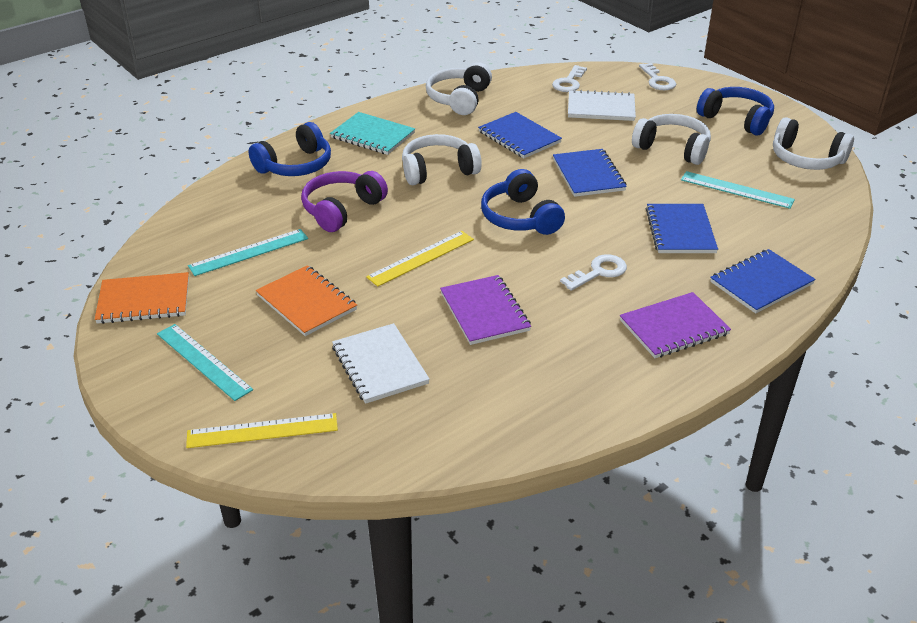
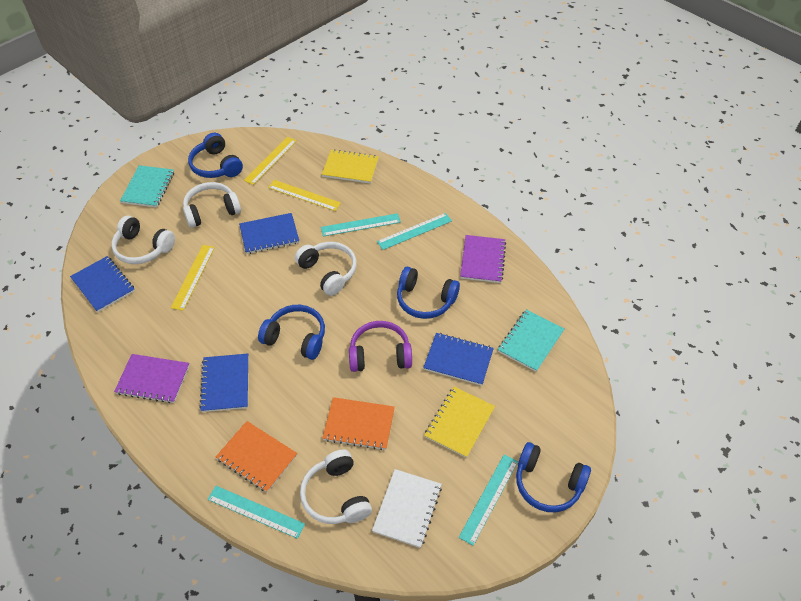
blue headphones: [249,122,331,176] [481,169,565,235] [697,87,774,135] = 3 -> [188,133,243,178] [258,305,325,360] [397,267,460,319] [516,442,591,512] = 4
turquoise notebook: [330,112,415,155] = 1 -> [120,165,174,208] [498,309,564,372] = 2
turquoise ruler: [157,324,253,401] [188,229,308,276] [681,171,795,209] = 3 -> [207,486,305,539] [321,213,401,237] [377,213,452,250] [459,455,518,546] = 4
white key: [552,65,587,92] [560,254,627,291] [639,63,676,90] = 3 -> none = 0
white notebook: [332,323,430,404] [568,89,636,121] = 2 -> [372,469,442,548] = 1
yellow notebook: none = 0 -> [322,149,379,184] [424,387,495,458] = 2
yellow ruler: [186,413,338,448] [366,231,474,287] = 2 -> [171,245,215,311] [244,137,297,185] [268,180,341,211] = 3

